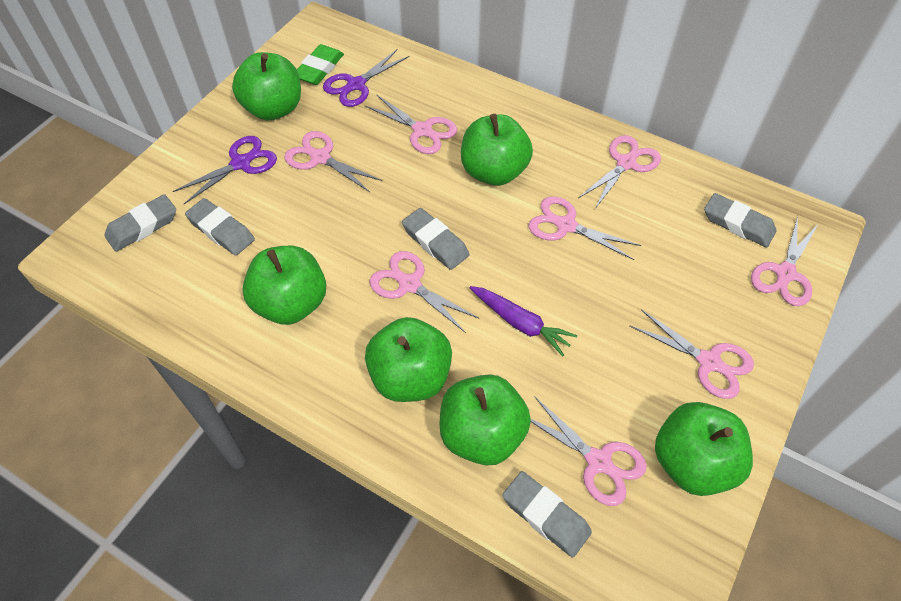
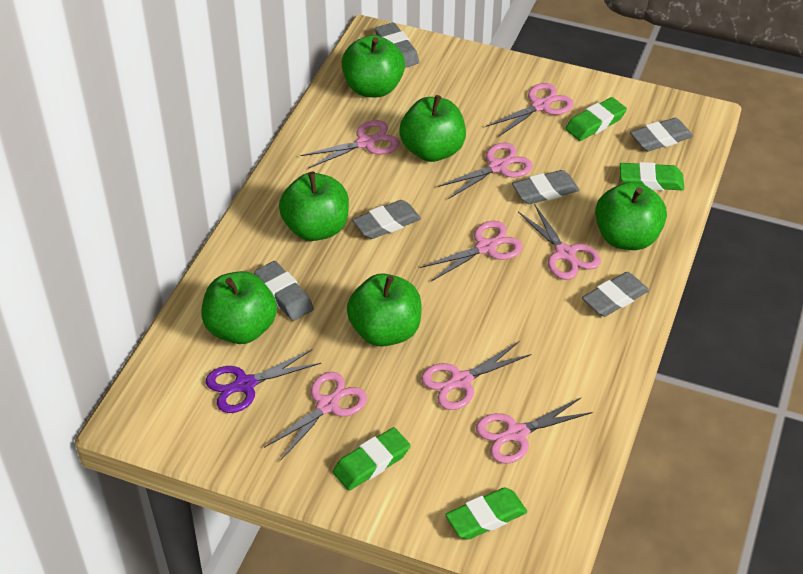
green eraser: [297,44,344,85] = 1 -> [333,427,410,491] [445,488,527,540] [565,97,627,141] [620,162,684,190] = 4
grey eraser: [104,194,176,252] [185,198,255,256] [402,208,470,270] [502,471,592,557] [704,193,777,247] = 5 -> [254,261,314,321] [352,200,421,239] [375,23,419,68] [512,170,579,204] [582,272,649,317] [630,118,693,151] = 6
purple carrot: [469,286,577,356] = 1 -> none = 0
purple scissors: [173,136,277,204] [323,49,410,107] = 2 -> [206,349,321,413] = 1

